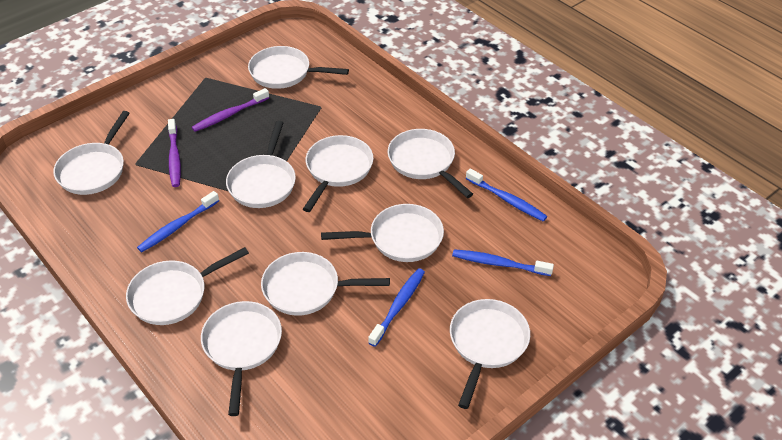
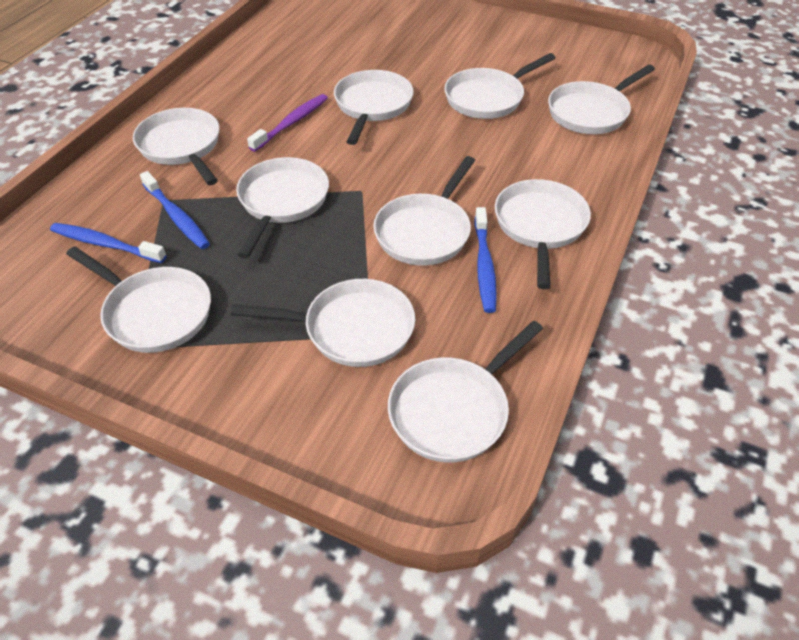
blue toothbrush: [137,191,219,252] [368,268,425,347] [452,249,554,276] [466,168,547,222] = 4 -> [50,223,167,263] [140,171,210,249] [474,207,497,313] = 3
purple toothbrush: [168,119,181,187] [192,88,269,132] = 2 -> [247,94,328,152] = 1

